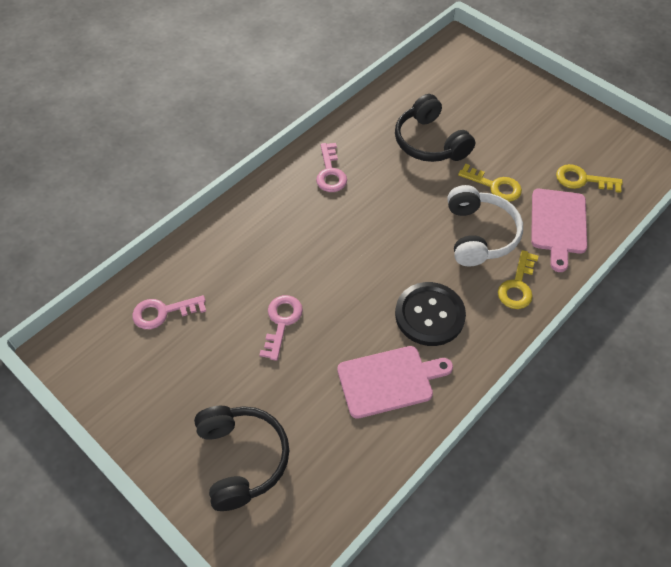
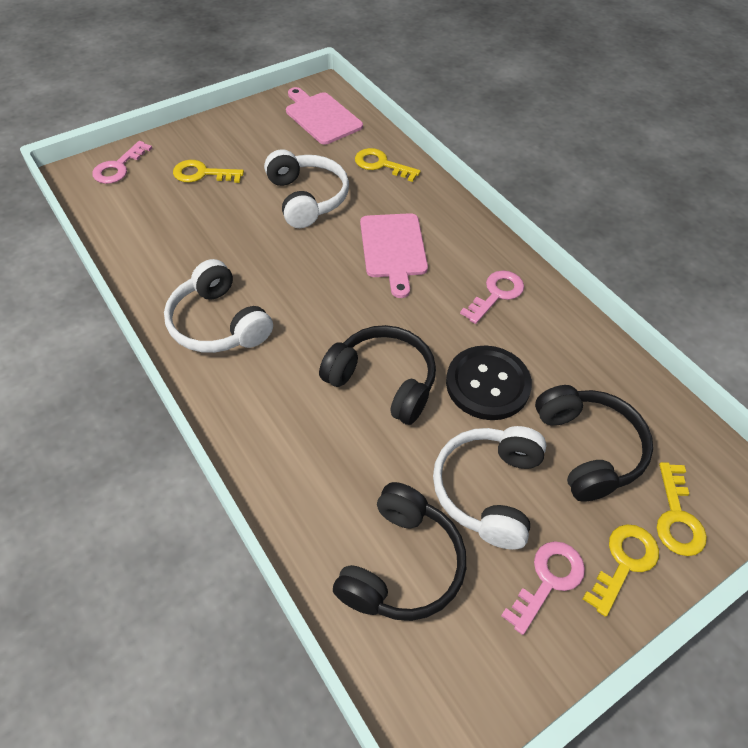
black headphones: [194,406,289,511] [395,94,475,162] = 2 -> [319,325,436,425] [333,482,466,621] [535,385,653,502] = 3
white headphones: [447,185,523,266] = 1 -> [164,259,273,353] [264,149,349,228] [433,426,547,549] = 3
yellow key: [458,164,522,202] [498,250,538,309] [556,164,623,193] = 3 -> [173,160,244,183] [355,148,421,182] [583,524,659,617] [657,462,707,556] = 4

